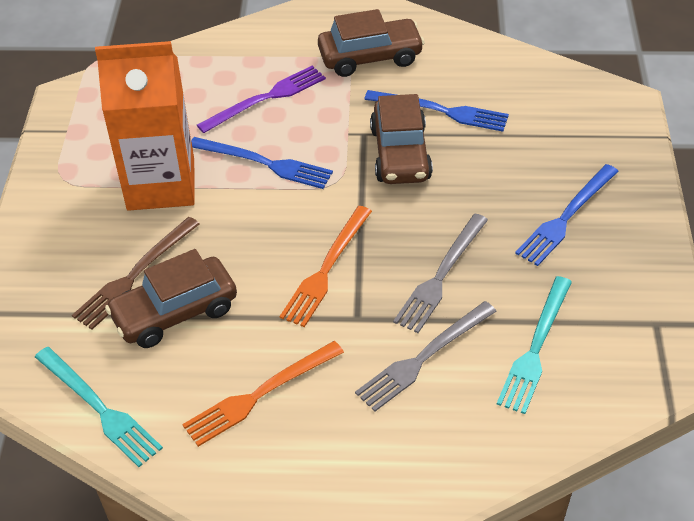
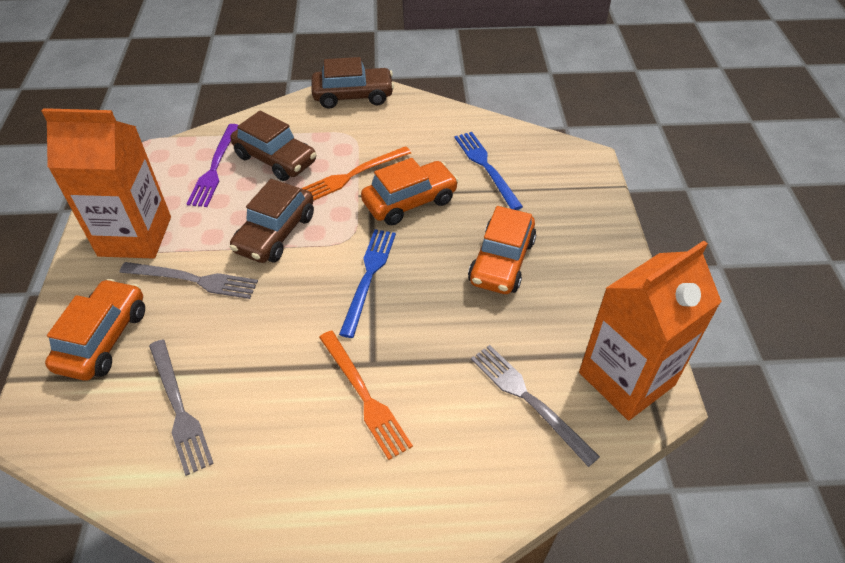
blue fork: [191,137,333,189] [364,90,509,132] [515,164,619,266] = 3 -> [339,229,396,338] [454,132,523,210] = 2
brown fork: [72,217,199,330] = 1 -> none = 0
grey fork: [355,301,497,412] [393,214,488,333] = 2 -> [120,262,258,299] [149,339,214,476] [471,345,600,467] = 3
orange car: none = 0 -> [45,279,145,381] [361,158,459,225] [468,206,536,294] = 3
orange carton: [95,41,195,211] = 1 -> [42,108,171,259] [579,241,722,420] = 2
turquoise fork: [35,347,163,467] [497,276,572,414] = 2 -> none = 0

